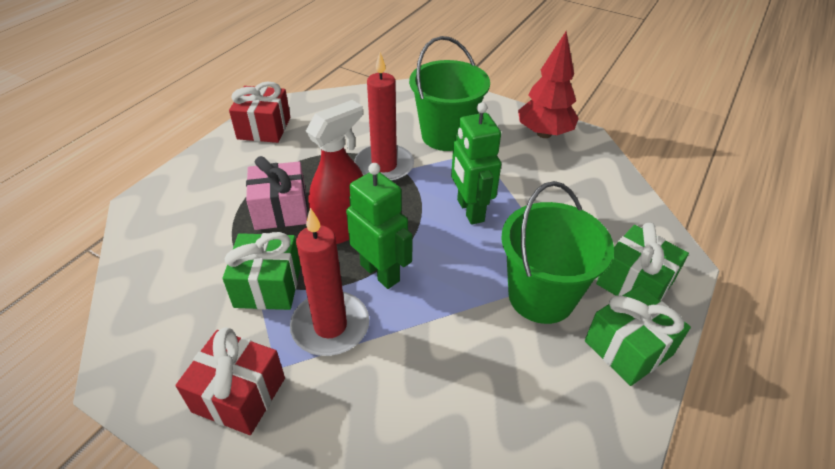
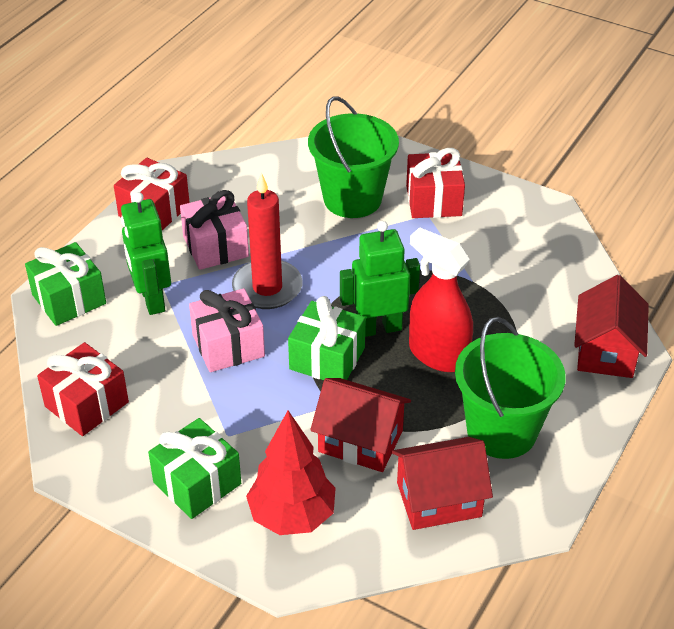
pink gift: [246,156,307,230] = 1 -> [180,190,249,270] [189,288,265,372] = 2
red candle: [290,208,369,356] [354,52,414,182] = 2 -> [232,173,303,309] = 1
red gift: [176,327,285,435] [229,81,290,143] = 2 -> [37,342,129,436] [114,158,190,230] [406,148,465,218] = 3
red house: none = 0 -> [310,378,411,472] [392,437,493,530] [574,275,649,378] = 3

